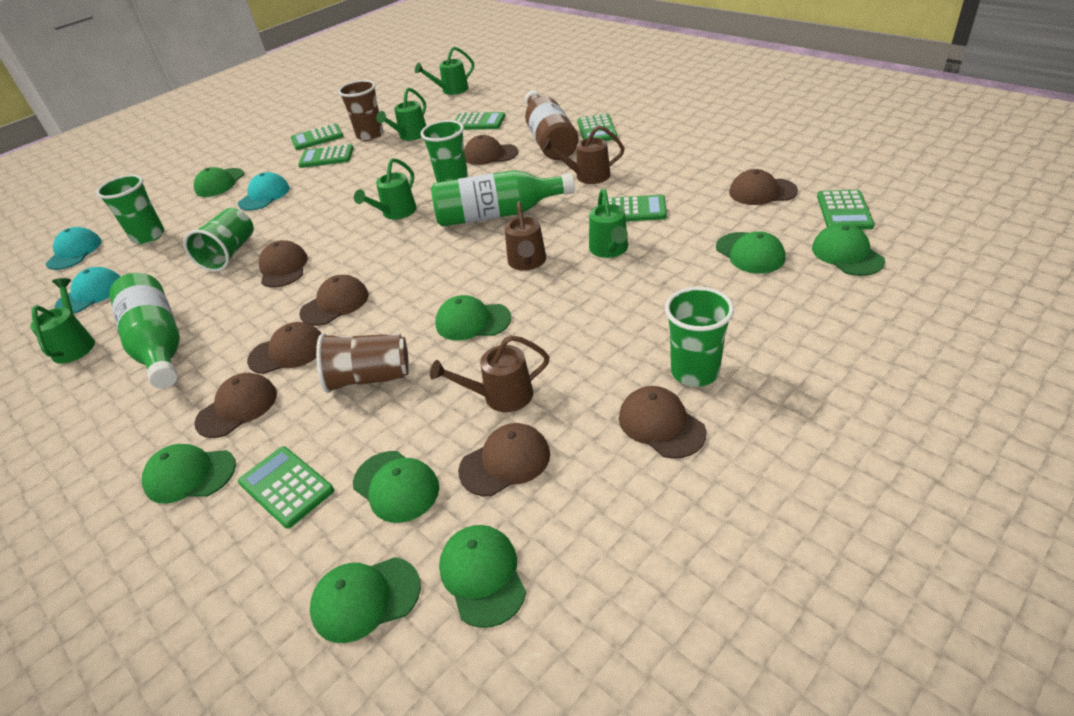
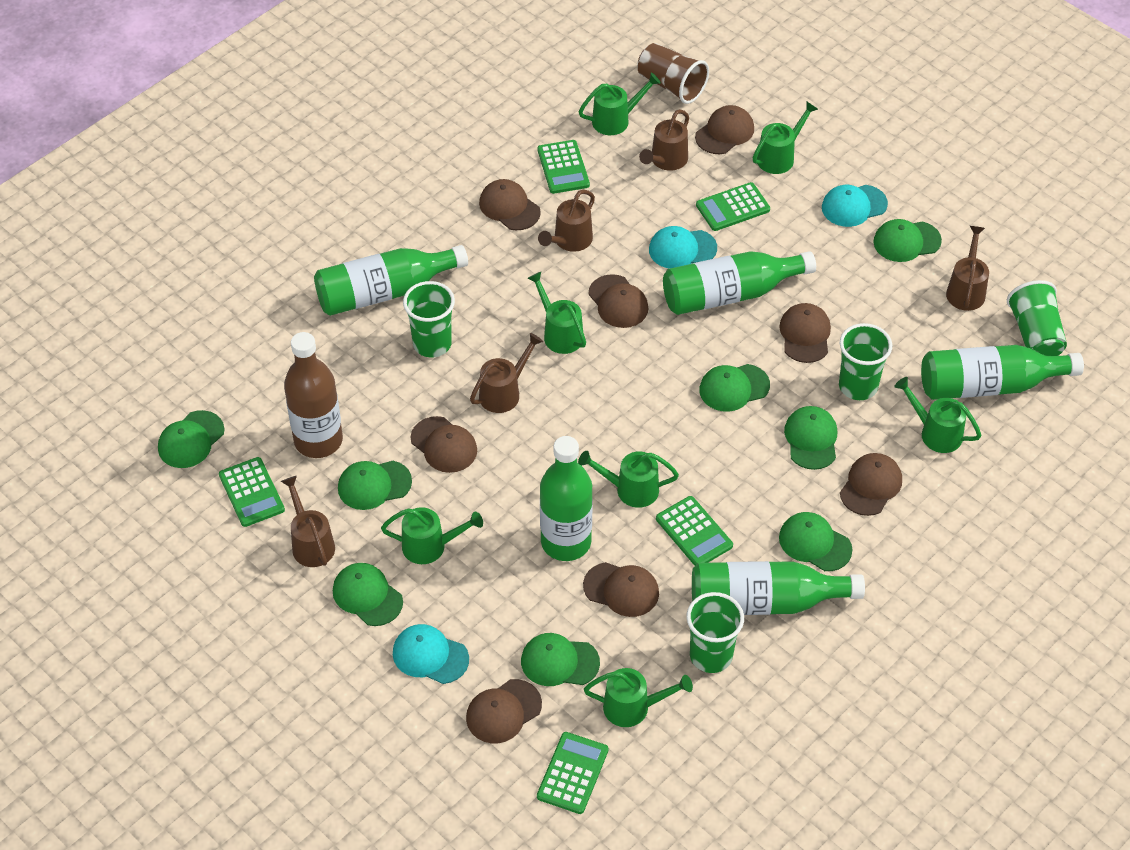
brown cup: [316,333,409,393] [338,80,384,141] = 2 -> [637,43,709,104] = 1
brown watering can: [430,335,549,412] [505,202,546,271] [542,125,625,184] = 3 -> [281,476,335,567] [470,333,543,413] [538,190,595,252] [639,109,689,171] [946,226,989,311] = 5
green bottle: [109,273,180,389] [431,170,575,227] = 2 -> [314,245,468,316] [540,436,593,561] [663,251,816,315] [692,561,865,615] [921,345,1084,400] = 5
green calculator: [238,446,334,528] [291,124,344,150] [298,144,354,168] [455,112,505,130] [577,114,618,141] [602,195,667,222] [817,190,874,230] = 7 -> [219,457,285,527] [537,140,590,194] [537,732,609,814] [656,496,733,566] [696,182,770,231] = 5
green watering can: [30,278,95,364] [354,158,417,219] [376,88,426,141] [415,47,474,95] [589,189,628,258] = 5 -> [381,507,483,564] [527,272,586,354] [578,451,679,508] [579,73,661,135] [584,668,693,727] [753,101,818,174] [894,377,982,453] = 7

